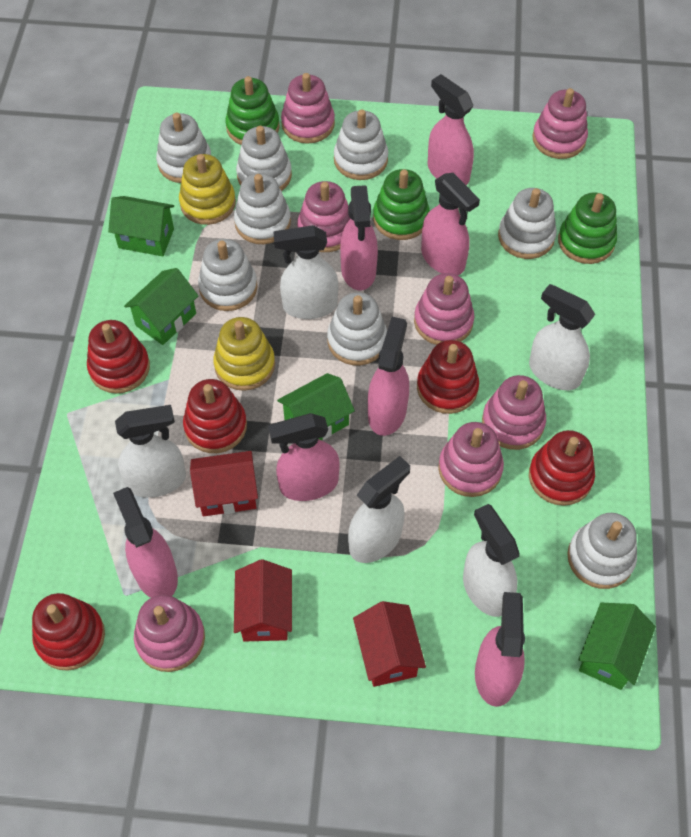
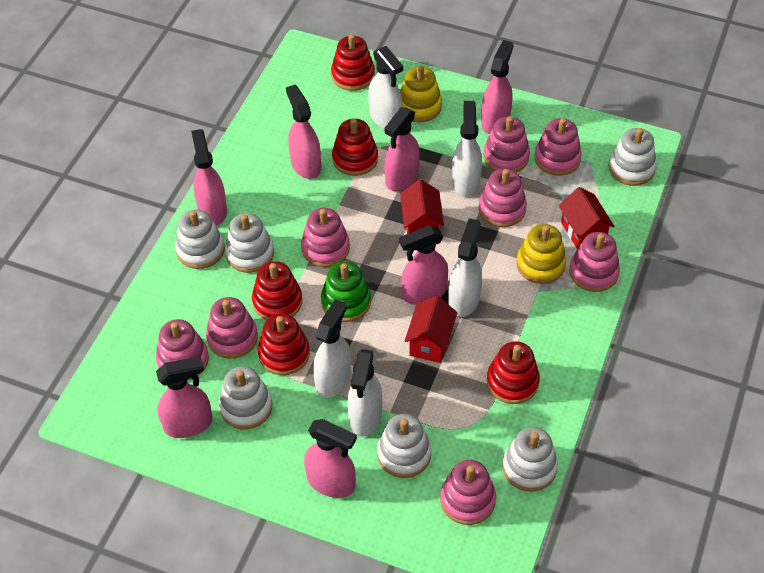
green house: [108,196,174,256] [124,268,199,345] [277,373,355,440] [579,603,656,690] = 4 -> none = 0
green stacking toy: [225,76,280,145] [373,169,430,240] [558,193,617,264] = 3 -> [321,261,371,322] = 1
pink stacking toy: [134,595,205,672] [281,73,335,144] [297,181,351,252] [414,273,474,345] [438,422,504,497] [482,375,546,450] [532,88,588,159] = 7 -> [156,319,209,381] [206,297,258,359] [301,208,350,267] [440,460,496,525] [479,169,527,227] [483,116,530,172] [535,118,582,176] [569,232,620,292] = 8
white stacking toy: [156,113,211,183] [198,239,257,311] [234,173,291,244] [236,126,292,191] [327,292,387,365] [334,109,388,180] [498,188,557,259] [567,513,637,589] = 8 -> [175,209,225,269] [219,366,273,429] [225,213,274,273] [377,414,432,478] [502,427,558,492] [609,128,657,186] = 6

